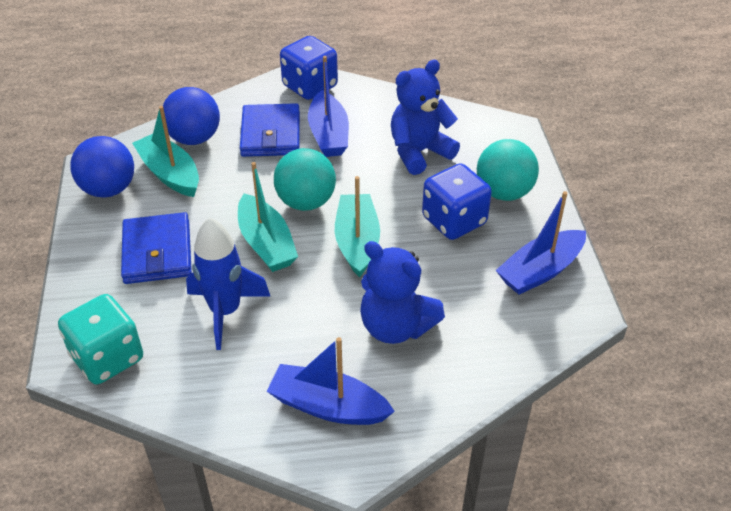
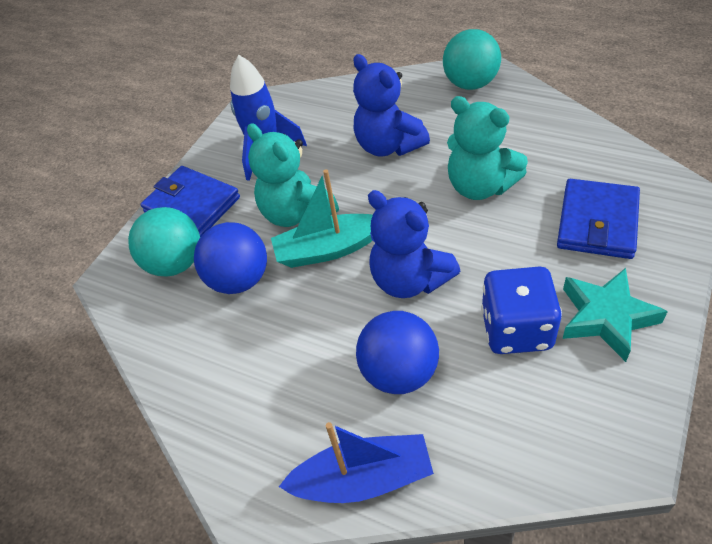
blue boat: [267,337,395,425] [308,56,349,157] [495,191,586,295] = 3 -> [279,422,434,503] = 1
blue dice: [280,36,338,100] [422,163,492,240] = 2 -> [481,267,562,354] = 1
turquoise boat: [132,106,199,197] [238,162,298,272] [335,176,380,278] = 3 -> [271,169,373,268] = 1
turquoise dice: [58,294,143,384] = 1 -> none = 0
turquoise star: none = 0 -> [562,268,668,362] = 1
turquoise teddy bear: none = 0 -> [247,124,339,227] [447,96,528,200] = 2

